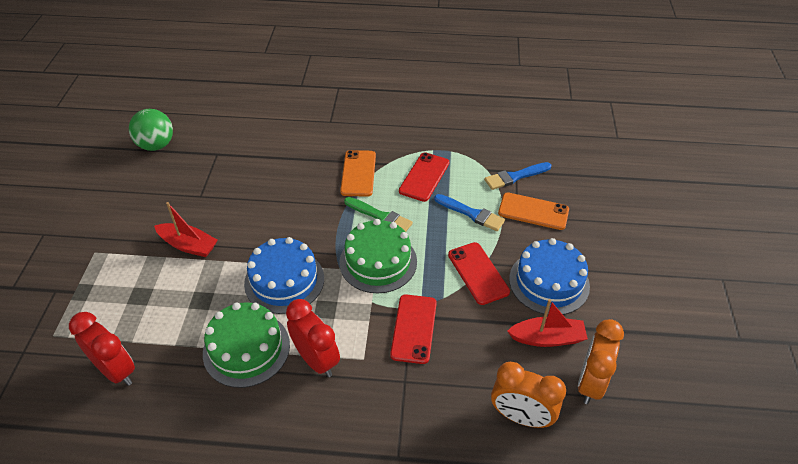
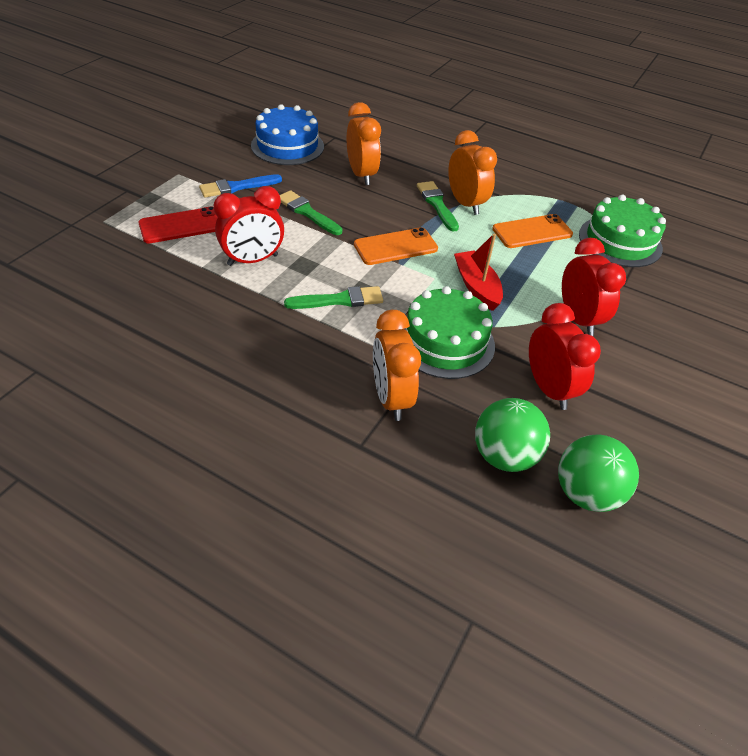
blue brush: [434,194,505,231] [484,162,551,190] = 2 -> [199,174,282,197] = 1
blue cake: [244,237,324,314] [509,238,590,315] = 2 -> [251,104,324,165] = 1
green ball: [129,109,173,151] = 1 -> [475,398,550,472] [558,434,639,512] = 2
green brush: [344,197,413,232] = 1 -> [280,190,342,235] [284,286,383,309] [417,181,459,232] = 3
orange clock: [491,362,566,428] [578,319,624,404] = 2 -> [347,102,381,185] [373,310,421,421] [448,130,497,215] = 3
red boat: [154,202,218,257] [507,299,588,347] = 2 -> [454,234,503,311] = 1
red clock: [69,312,135,386] [286,299,340,377] = 2 -> [214,186,284,266] [529,303,601,410] [562,238,626,336] = 3
red phone: [390,295,437,364] [399,152,449,202] [448,242,510,305] = 3 -> [138,206,218,244] = 1

